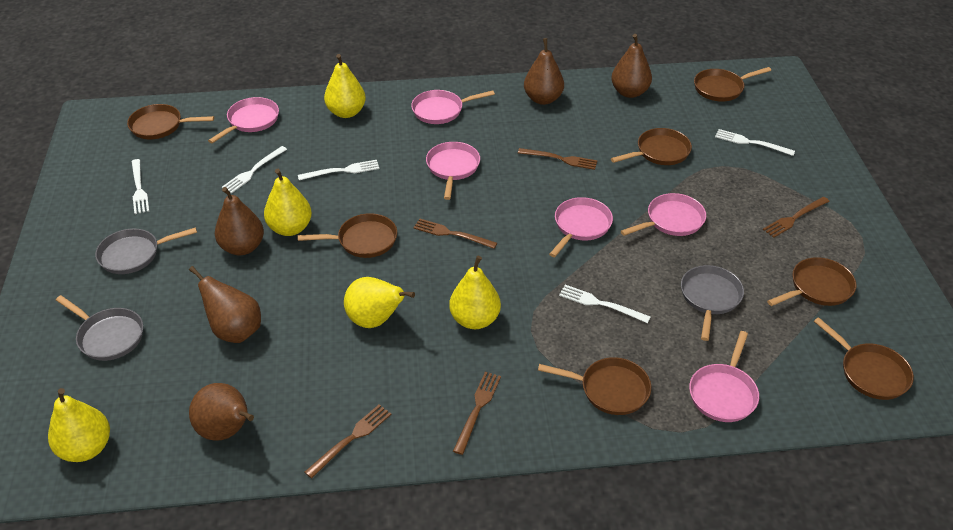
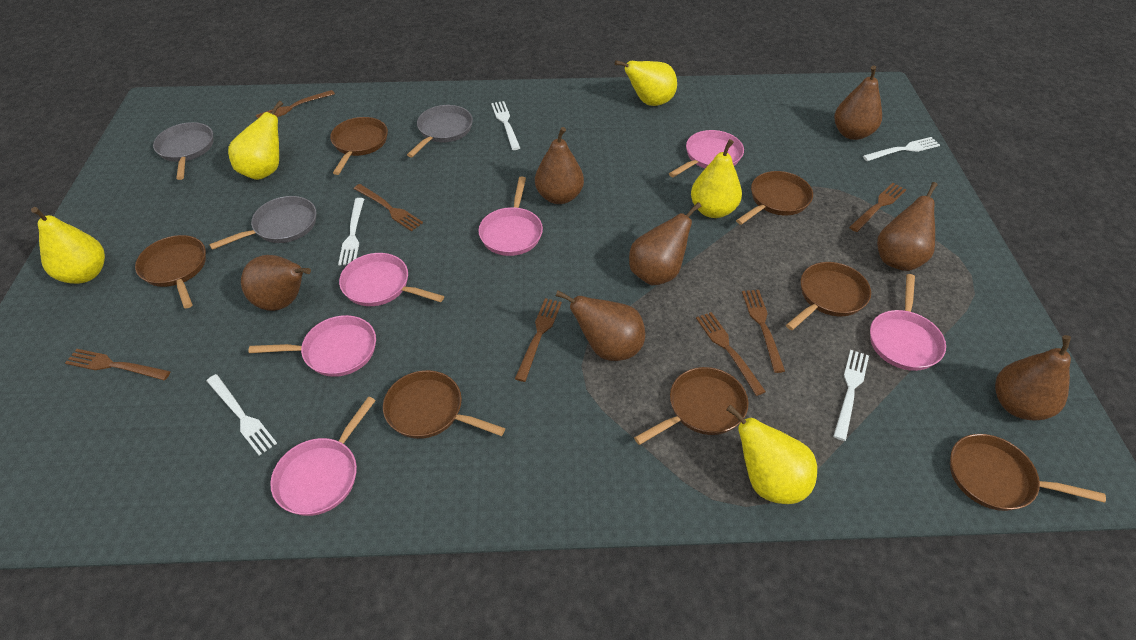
brown fork: [305,404,391,478] [413,219,497,249] [453,372,501,455] [518,148,598,170] [763,197,830,238] = 5 -> [65,349,171,380] [256,90,335,118] [354,184,423,231] [515,298,562,382] [696,312,766,396] [742,290,785,373] [849,183,907,232] = 7
brown pear: [189,266,261,343] [189,383,254,441] [215,187,264,255] [524,38,564,105] [611,34,652,98] = 5 -> [241,255,311,311] [535,127,584,204] [555,290,645,361] [629,202,702,285] [834,66,882,140] [877,182,938,271] [995,335,1071,420] = 7

